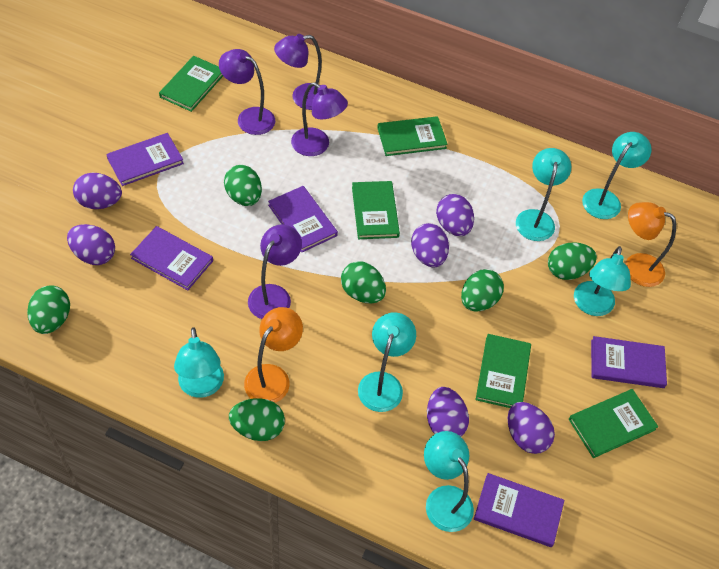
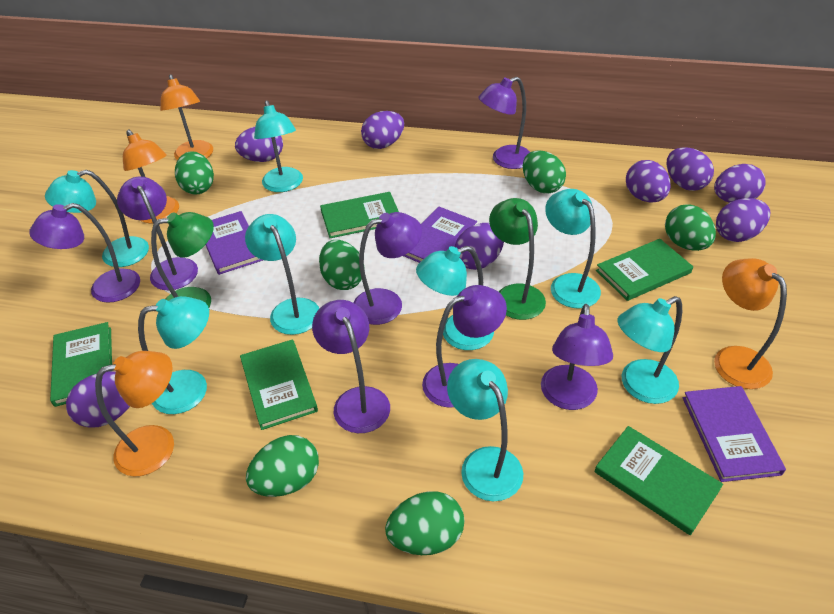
green lamp: none = 0 -> [151,212,214,308] [489,198,546,320] = 2
orange lamp: [244,307,303,403] [625,202,676,287] = 2 -> [95,351,174,476] [123,130,179,223] [160,74,213,160] [714,258,787,389] = 4
purple book: [106,133,184,186] [130,226,213,290] [268,186,338,252] [474,473,564,547] [591,336,667,388] = 5 -> [206,211,263,275] [404,207,477,263] [683,386,786,482] = 3
purple egg: [67,224,115,265] [73,173,122,209] [411,223,449,267] [427,387,469,436] [436,194,474,236] [508,402,555,454] = 6 -> [66,371,130,428] [235,127,283,162] [361,111,404,149] [455,223,504,270] [626,160,671,203] [667,147,714,191] [714,164,766,203] [716,198,770,242] = 8
purple lamp: [219,49,275,135] [248,224,302,319] [274,34,322,110] [291,82,348,156] = 4 -> [29,203,140,303] [117,176,198,290] [312,300,390,433] [353,212,422,325] [422,285,507,408] [478,77,530,169] [541,304,613,410] = 7
turquoise lamp: [174,327,224,398] [358,312,416,412] [424,431,474,532] [516,148,571,241] [574,246,631,316] [582,132,652,219] = 6 -> [45,170,149,267] [138,296,209,414] [245,214,319,335] [254,100,303,192] [416,246,494,350] [447,359,523,501] [545,189,601,309] [618,296,682,404] = 8

